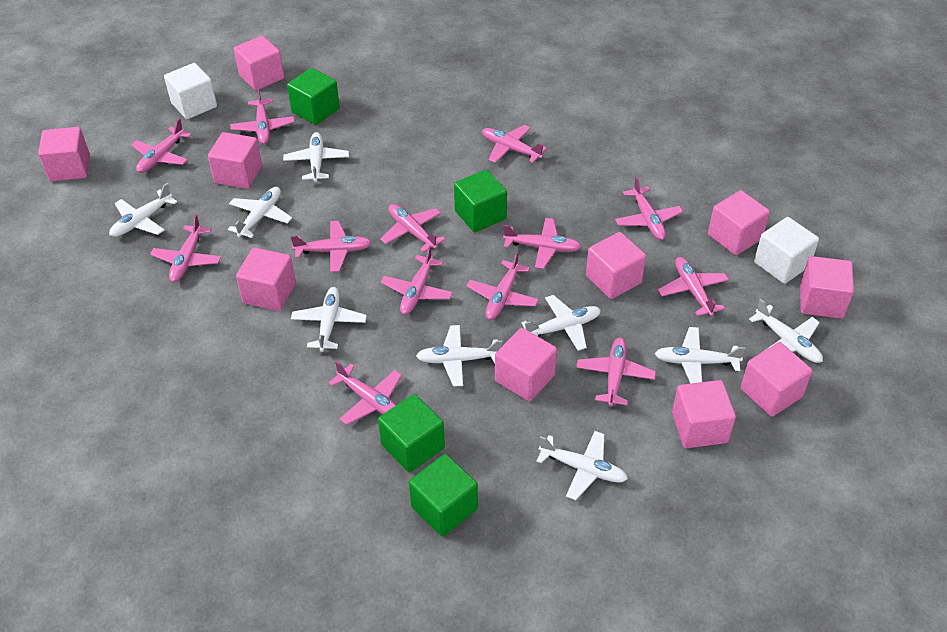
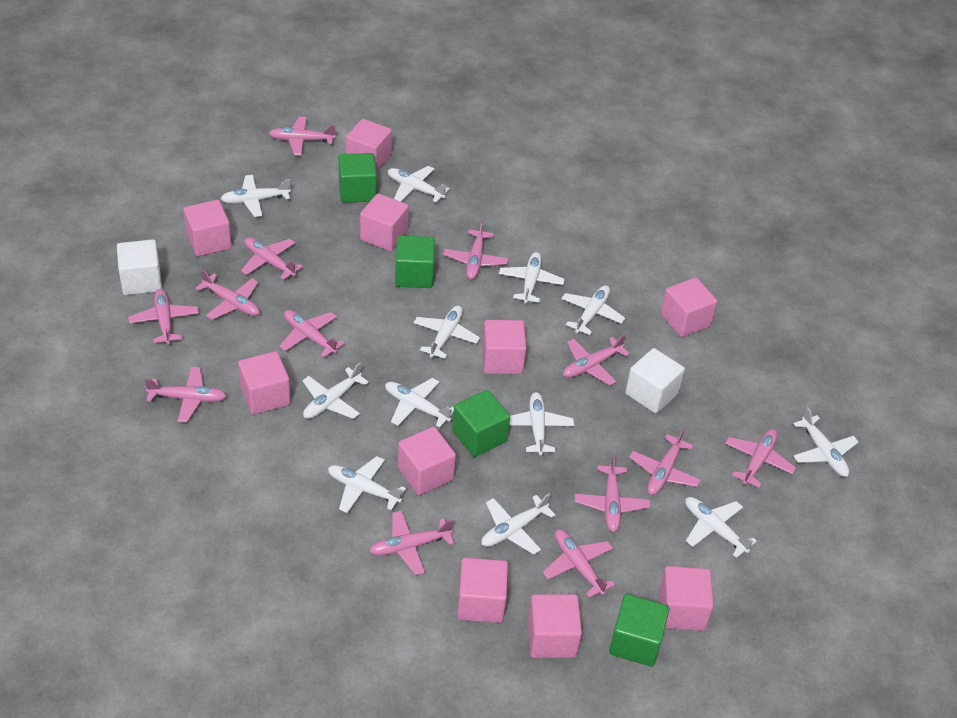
white plane: [109,183,177,237] [228,187,292,238] [283,132,349,182] [291,287,367,352] [416,325,503,387] [521,295,601,351] [536,431,628,500] [655,327,746,384] [749,299,823,363] = 9 -> [221,175,291,217] [302,363,369,419] [328,456,406,513] [385,378,454,428] [388,166,450,202] [414,305,480,359] [481,493,556,555] [499,252,565,303] [509,392,574,455] [562,285,625,335] [685,497,757,558] [793,407,859,477] = 12

